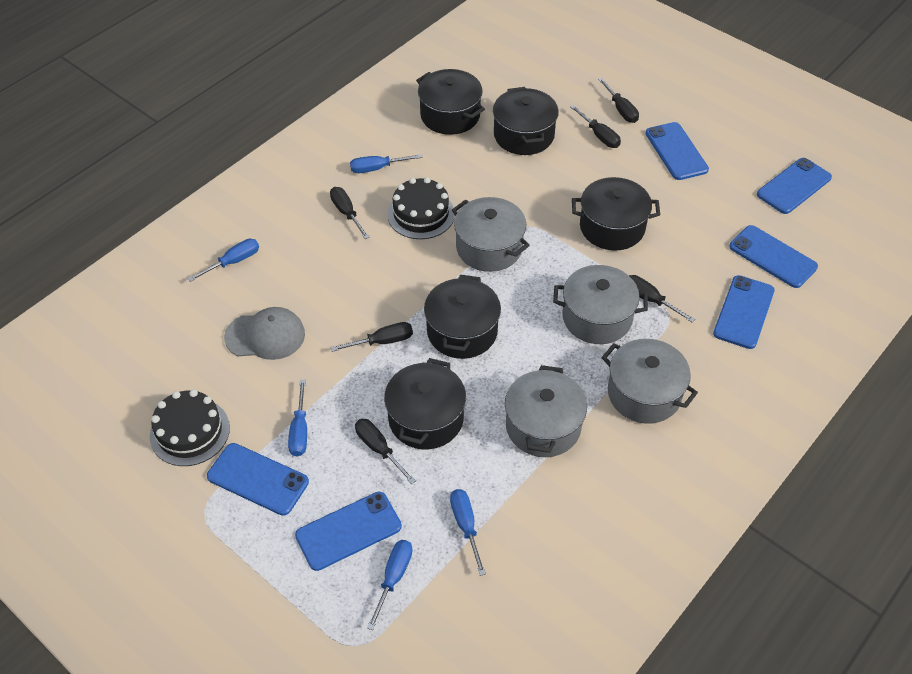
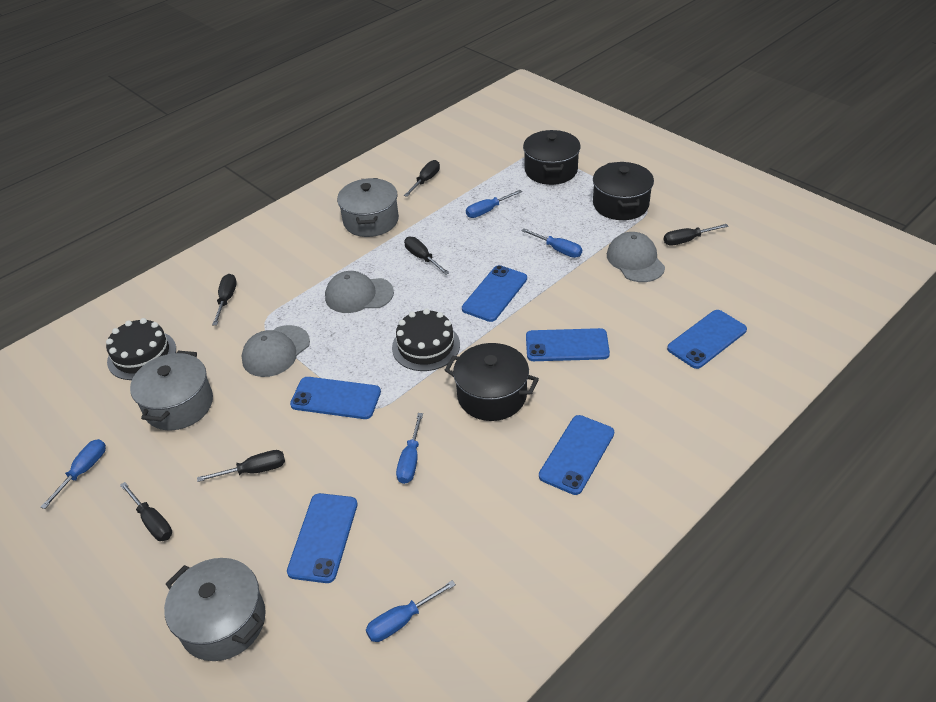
black pot: [384,358,466,449] [416,69,485,135] [424,275,501,359] [493,87,559,155] [572,177,660,251] = 5 -> [445,343,539,421] [523,130,581,185] [593,162,654,220] = 3
grey cap: [224,307,305,360] = 1 -> [241,325,310,377] [325,271,394,313] [607,232,665,282] = 3
grey pot: [452,197,530,272] [505,365,587,457] [553,265,648,344] [601,339,698,424] = 4 -> [130,351,213,430] [164,558,266,661] [337,178,399,237] = 3

